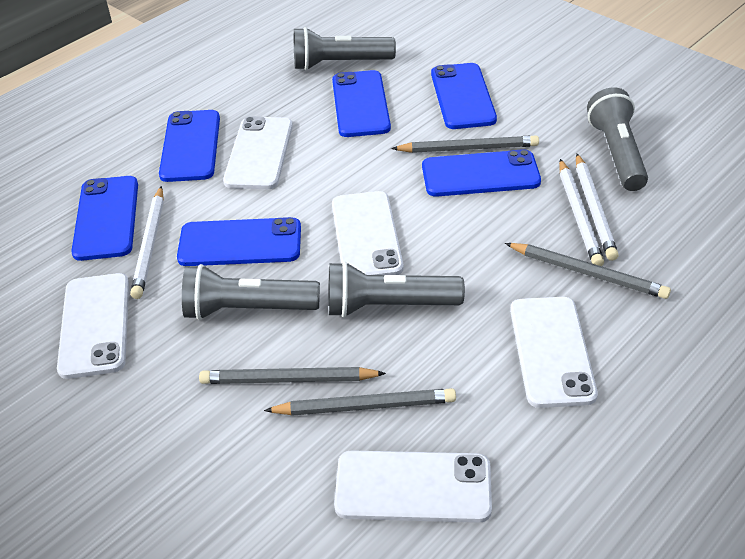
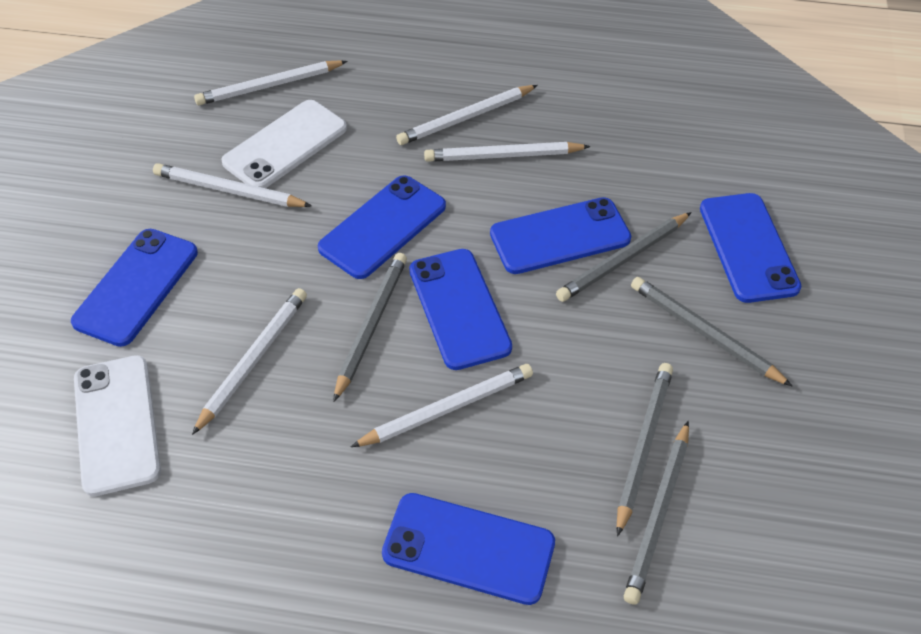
grey flashlight: [182,264,320,320] [294,27,396,70] [329,261,465,318] [587,87,648,191] = 4 -> none = 0
grey pencil: [199,367,386,384] [264,388,456,416] [391,136,539,153] [505,243,671,299] = 4 -> [333,253,407,402] [556,212,692,302] [617,363,673,537] [624,421,689,605] [631,277,792,386] = 5
white pencil: [130,186,164,299] [559,159,604,266] [576,154,619,261] = 3 -> [153,163,312,207] [192,288,307,435] [194,60,348,105] [351,364,533,447] [396,85,538,145] [424,142,591,162] = 6
white phone: [57,273,129,379] [223,116,293,189] [332,191,403,275] [334,450,492,523] [510,297,598,408] = 5 -> [74,355,161,496] [221,100,347,188] = 2

